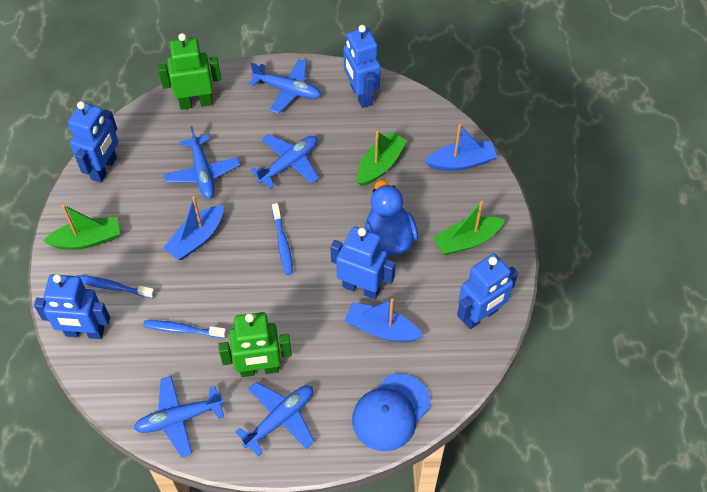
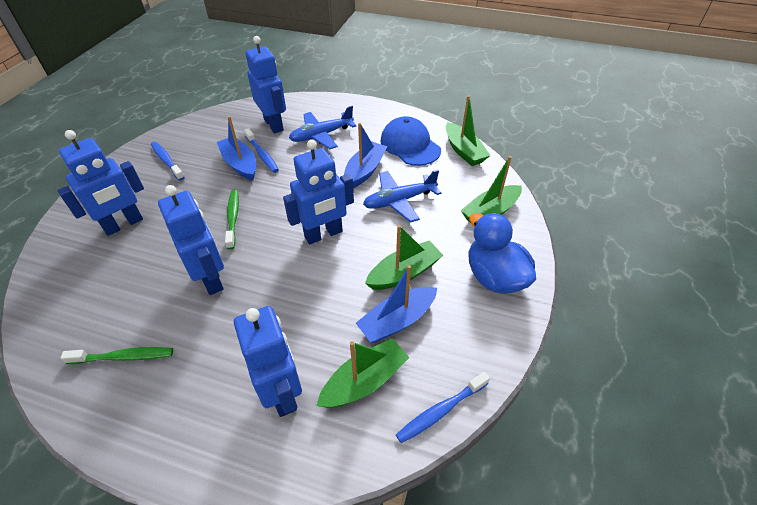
blue plane: [134,376,224,458] [164,126,240,199] [235,382,314,456] [249,59,321,114] [251,134,319,189] = 5 -> [289,106,357,149] [363,170,441,223] = 2
green boat: [43,204,120,250] [357,131,408,186] [433,201,505,255] = 3 -> [316,338,409,408] [365,225,443,290] [446,95,490,166] [461,156,522,222] = 4
green robot: [158,33,221,110] [218,312,292,377] = 2 -> none = 0
green toothbrush: none = 0 -> [61,347,173,364] [225,190,239,249] = 2

